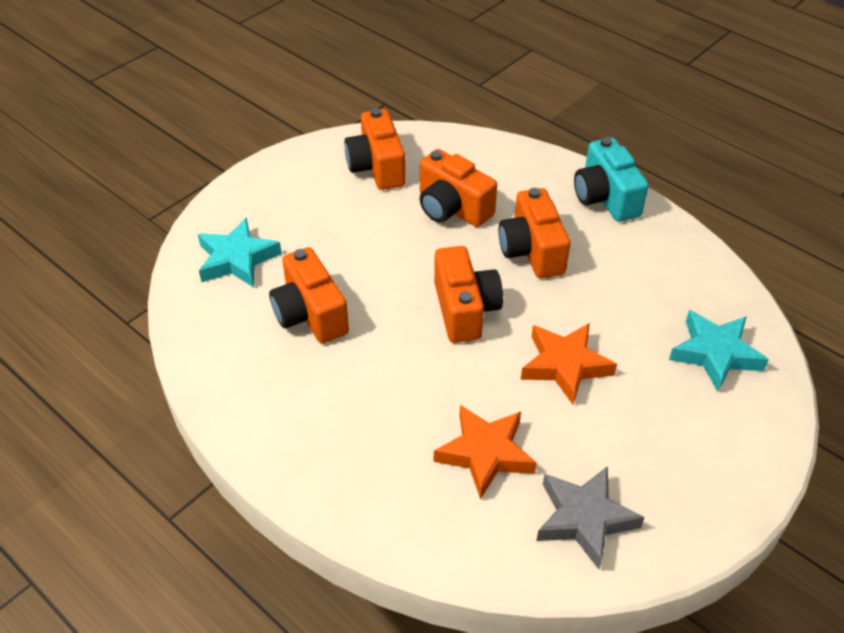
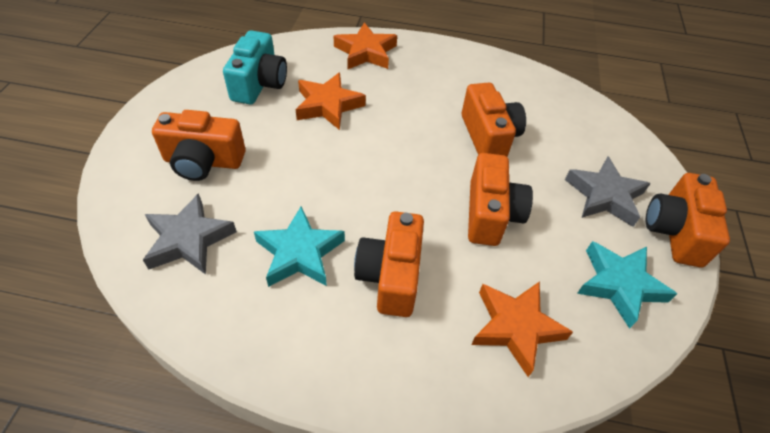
grey star: [537,466,645,569] = 1 -> [143,193,237,275] [565,157,651,227] = 2
orange star: [434,405,537,499] [521,323,617,404] = 2 -> [296,72,366,130] [334,22,397,69] [471,281,573,377] = 3

